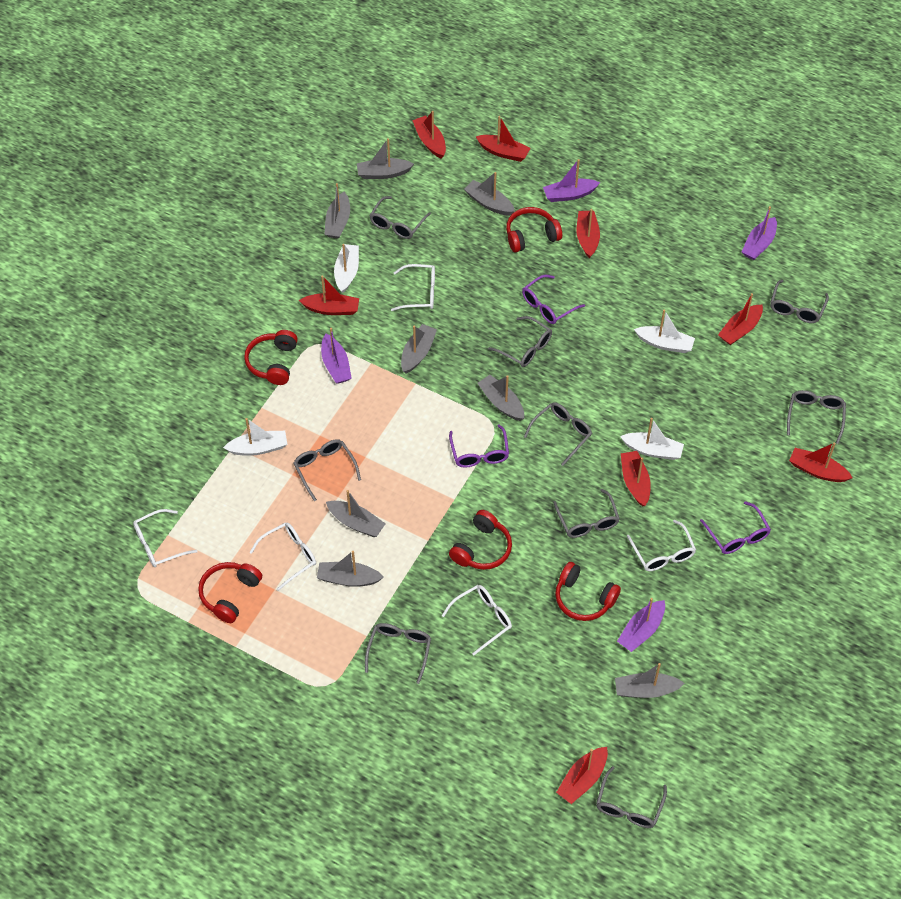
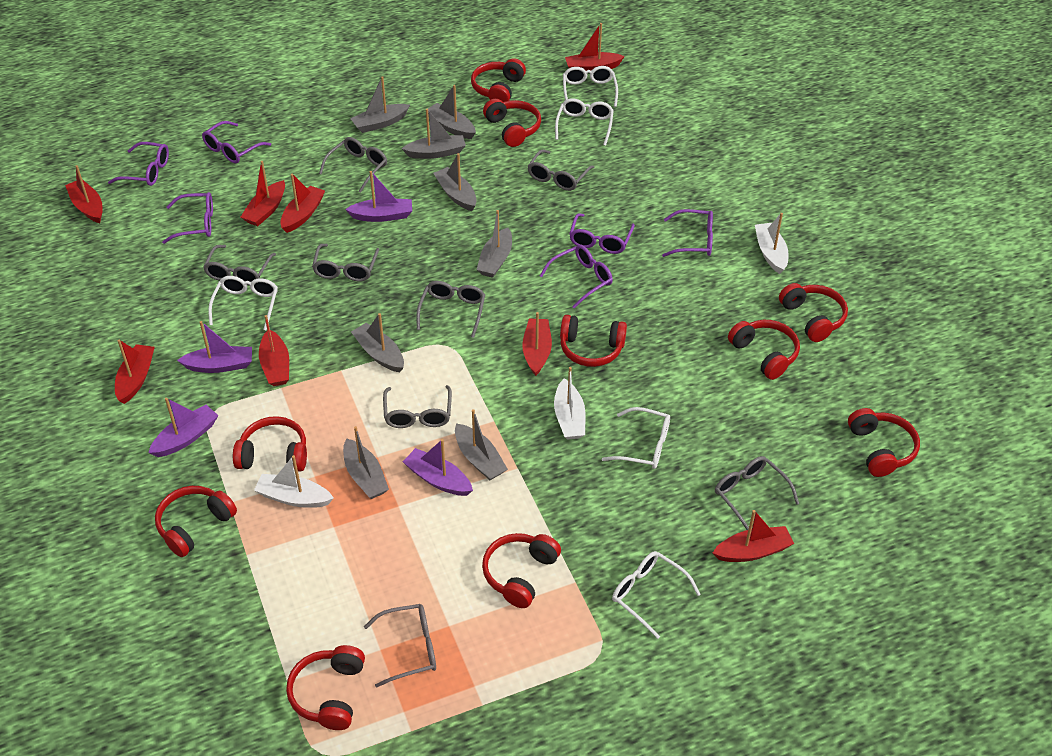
grey glasses: [294,439,361,501] [365,623,431,684] [369,196,431,239] [488,316,552,367] [524,402,592,466] [553,489,620,538] [596,766,667,828] [770,280,829,323] [787,390,846,444] = 9 -> [203,245,276,285] [312,244,379,281] [319,137,387,193] [364,604,436,688] [383,385,452,428] [416,281,485,338] [528,149,595,191] [715,456,799,530] = 8
purple glasses: [449,424,509,468] [522,275,585,324] [700,501,771,554] = 3 -> [108,142,169,186] [162,192,213,244] [202,121,271,163] [540,245,613,308] [569,213,635,254] [662,209,713,257] = 6
red headphones: [198,562,262,623] [244,330,298,385] [449,510,512,570] [506,207,562,252] [555,562,621,621] = 5 -> [155,486,237,557] [233,416,307,472] [286,645,365,730] [471,58,526,102] [482,533,561,608] [483,99,541,147] [560,315,627,367] [728,320,800,380] [779,283,848,342] [848,408,920,477] = 10
white boat: [223,418,287,456] [334,244,359,293] [620,418,684,460] [634,310,695,353] = 4 -> [254,455,334,508] [554,367,586,440] [755,213,789,274] = 3

